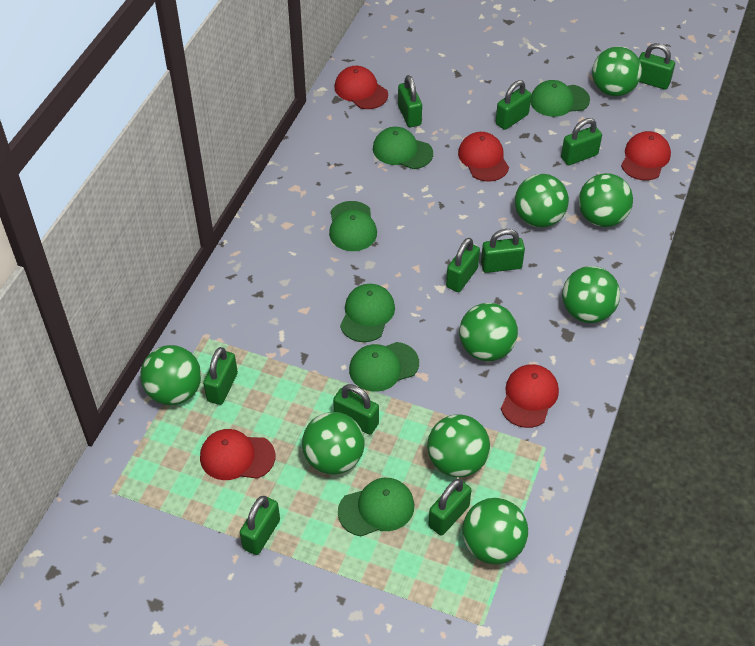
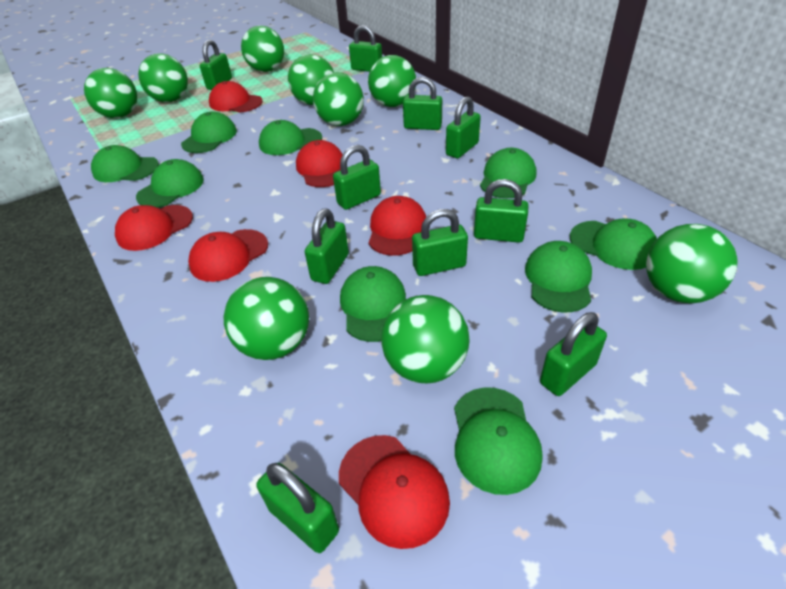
green cap: [329,201,377,251] [338,478,414,537] [340,284,395,342] [349,342,419,392] [373,127,433,169] [530,80,590,117] = 6 -> [91,145,159,182] [136,159,204,207] [181,112,237,153] [259,120,322,155] [340,266,406,342] [454,387,543,495] [480,148,536,198] [525,241,592,312] [570,218,657,270] = 9
red cap: [200,429,275,480] [334,66,388,109] [458,132,509,182] [501,364,559,428] [621,131,671,180] = 5 -> [115,205,193,251] [188,229,268,282] [209,81,263,113] [296,140,343,187] [339,435,450,549] [369,196,426,256] = 6

